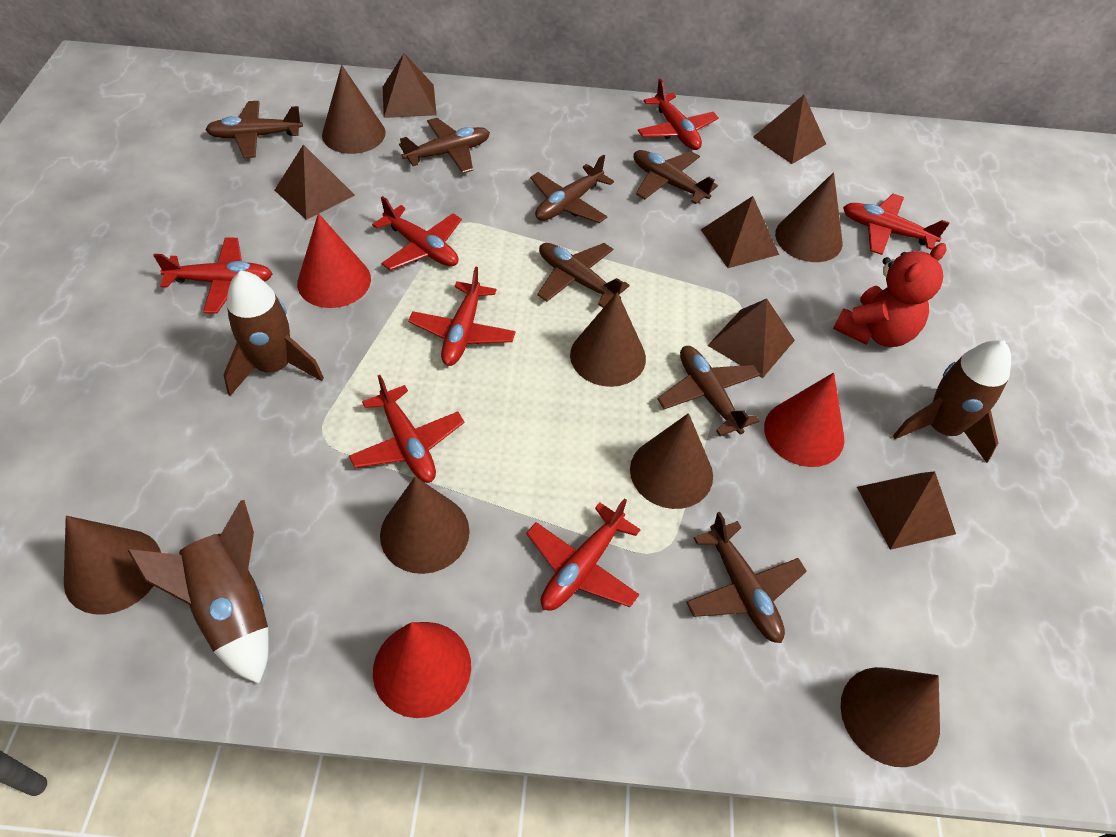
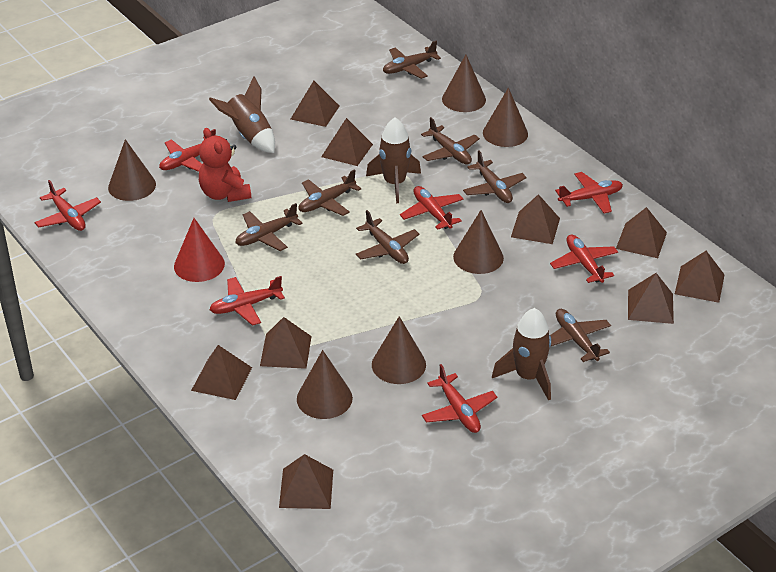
brown cone: [64,516,161,615] [322,65,386,154] [380,476,470,574] [570,292,646,387] [630,413,713,509] [775,172,842,262] [841,667,940,767] = 7 -> [108,139,156,201] [297,350,353,419] [372,316,426,384] [442,54,486,112] [453,210,504,274] [483,87,528,147] = 6
brown pyramid: [275,144,355,220] [383,53,437,118] [701,196,779,268] [707,299,795,378] [753,95,826,164] [857,471,956,550] = 6 -> [191,345,252,400] [260,317,312,369] [279,454,333,509] [291,81,339,127] [321,118,373,166] [511,194,560,244] [616,207,667,258] [628,273,674,324] [675,251,725,303] = 9
red cone: [297,213,371,308] [373,622,471,718] [764,372,844,467] = 3 -> [174,218,225,282] = 1

